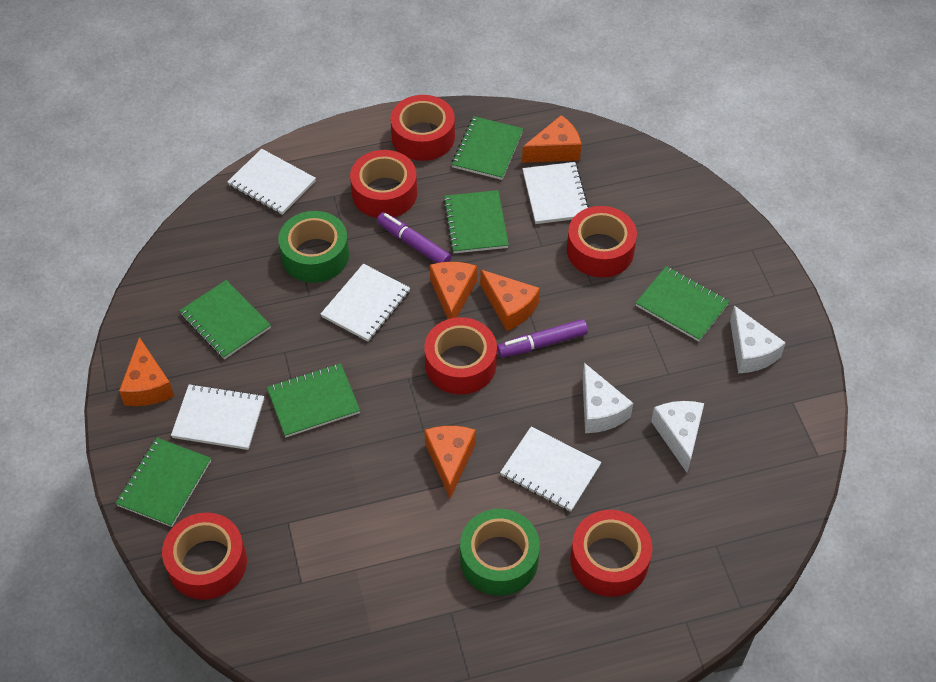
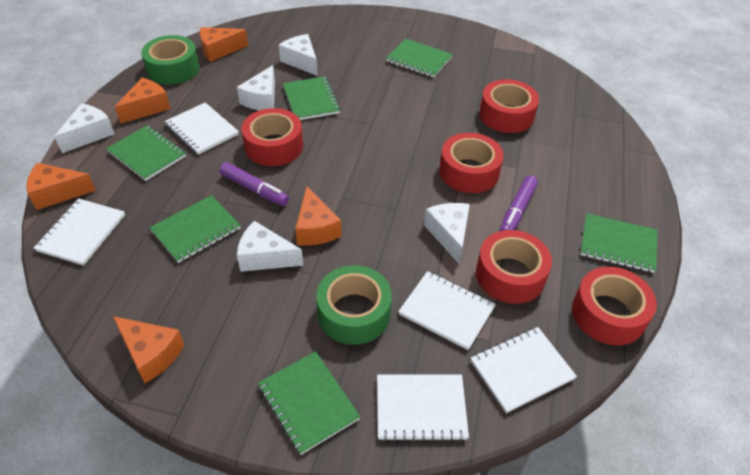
red tape: [162,512,247,600] [350,150,417,218] [390,95,455,161] [424,317,497,394] [567,206,637,278] [570,510,652,597] = 6 -> [241,108,303,166] [439,133,504,193] [476,230,552,304] [479,79,539,133] [572,267,657,345] = 5
white cheese: [582,363,633,433] [651,401,704,473] [730,306,786,373] = 3 -> [54,103,114,153] [237,65,275,110] [237,221,303,272] [278,34,318,76] [424,203,470,264] = 5

